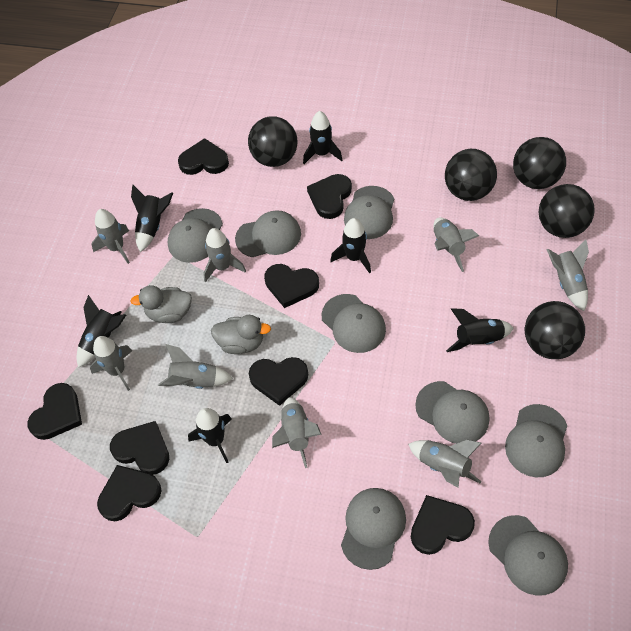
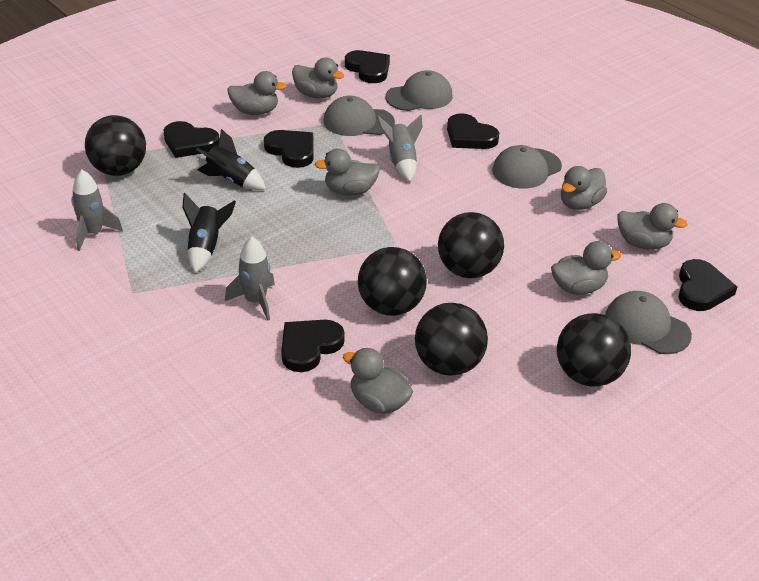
black heart: [28,383,82,440] [97,465,162,521] [110,421,169,475] [178,138,229,175] [249,357,308,406] [264,264,319,308] [307,174,352,219] [411,495,475,555] = 8 -> [163,121,219,158] [264,130,314,168] [281,320,345,372] [345,50,390,83] [447,113,499,149] [678,259,737,311] = 6
black rocket: [76,295,126,368] [131,185,173,252] [188,408,232,463] [303,111,342,164] [330,218,371,274] [446,308,514,352] = 6 -> [182,193,236,273] [196,129,266,190] = 2
grey cap: [168,208,223,263] [235,210,301,257] [321,294,386,353] [341,488,406,570] [344,186,394,239] [415,381,489,444] [488,515,568,596] [505,404,567,477] = 8 -> [324,96,395,136] [385,70,453,111] [492,145,562,189] [605,291,692,354] = 4
grey duck: [131,285,192,323] [211,315,271,354] = 2 -> [227,71,287,115] [292,58,344,99] [315,148,380,196] [343,348,413,414] [551,241,621,295] [561,166,607,210] [618,203,688,250] = 7
grey rocket: [90,336,132,391] [92,209,130,264] [158,344,233,389] [203,228,246,282] [272,397,322,468] [408,440,481,488] [434,217,479,272] [546,239,589,311] = 8 -> [71,170,123,251] [225,237,275,321] [376,115,423,182] = 3

